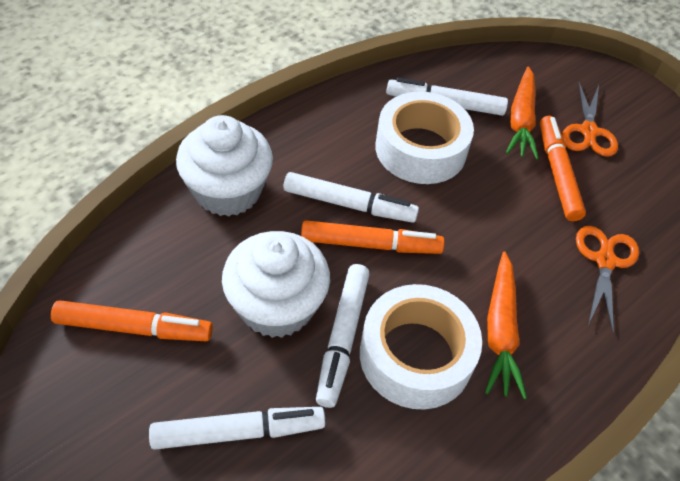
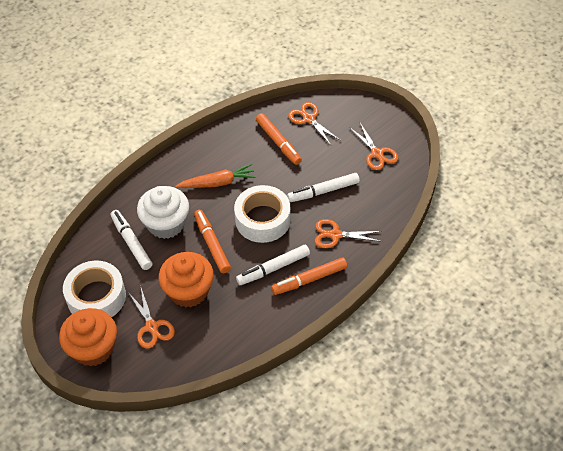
orange carrot: [485,252,527,399] [506,66,539,160] = 2 -> [175,164,256,188] = 1
orange cupcake: none = 0 -> [59,308,117,367] [159,252,214,308] = 2
orange scissors: [562,82,618,157] [576,226,639,334] = 2 -> [128,288,175,348] [288,102,341,145] [315,219,382,248] [349,123,399,170] = 4
white cupcake: [176,115,273,217] [222,231,330,338] = 2 -> [137,186,189,239] = 1
white marker: [149,407,325,450] [283,172,419,223] [316,264,370,408] [386,77,508,116] = 4 -> [111,210,152,270] [236,245,310,285] [287,173,360,202] = 3

